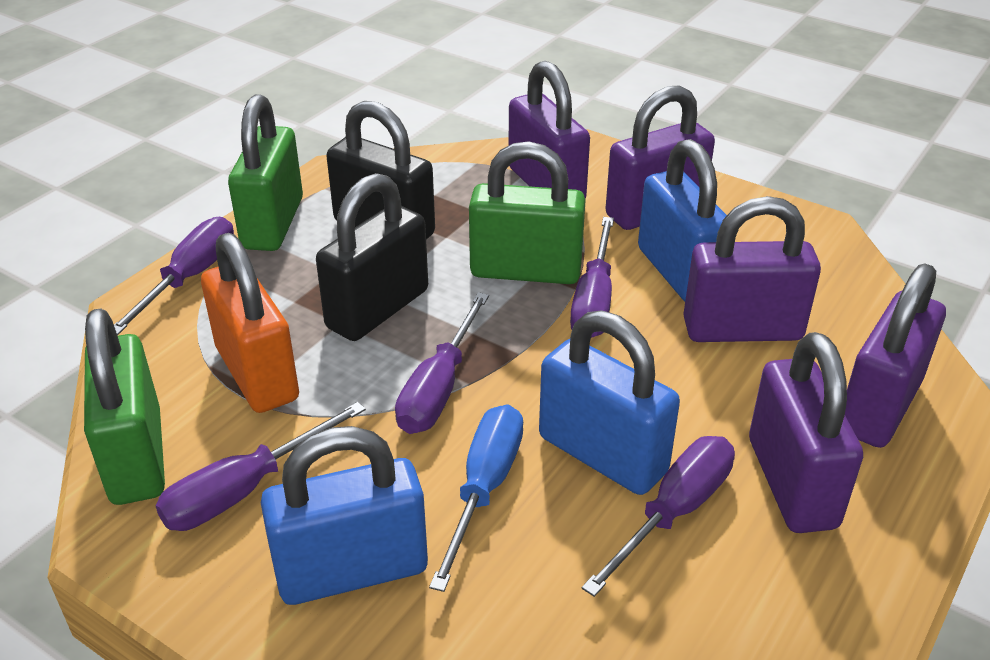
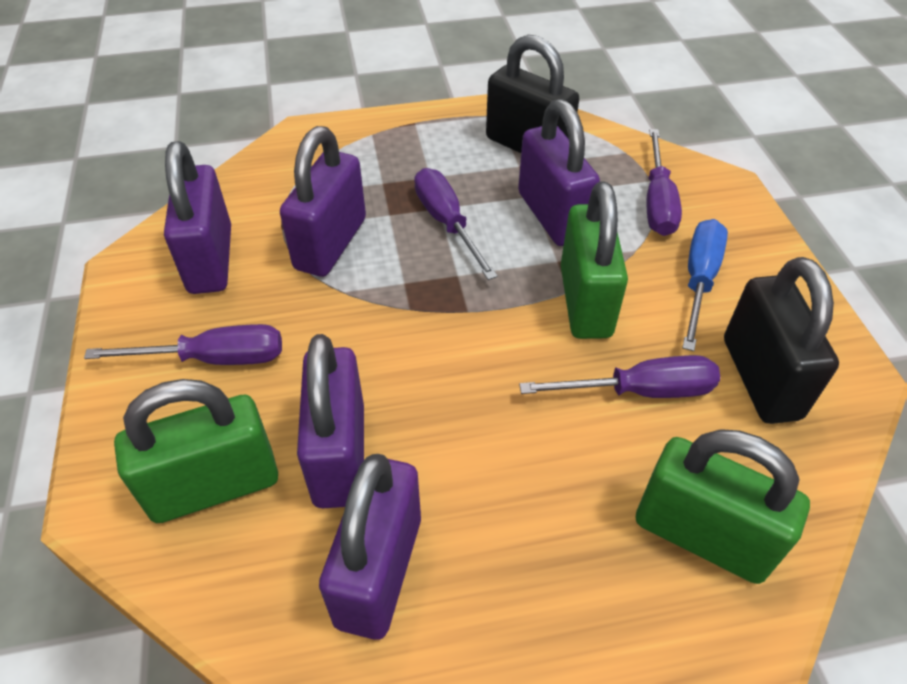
blue padlock: [261,426,428,605] [539,310,680,495] [638,139,727,302] = 3 -> none = 0
orange padlock: [201,233,299,413] = 1 -> none = 0
purple screwdriver: [114,217,234,335] [155,402,366,531] [395,292,489,434] [570,217,614,338] [582,436,735,597] = 5 -> [84,324,282,365] [414,168,498,280] [519,355,720,398] [646,129,682,236] = 4

